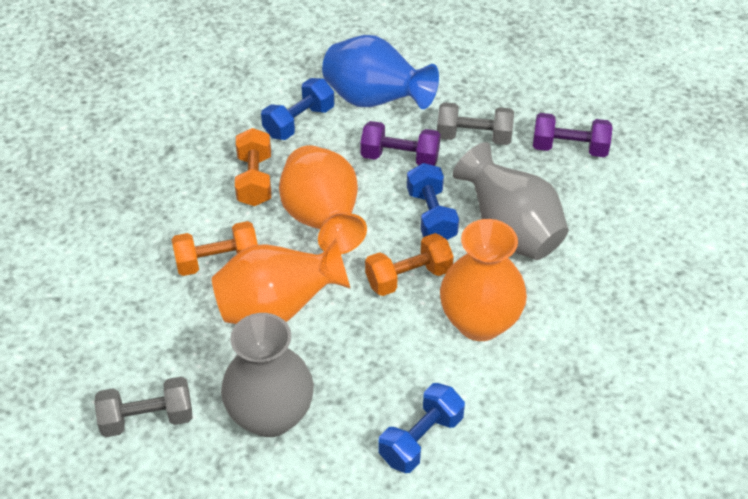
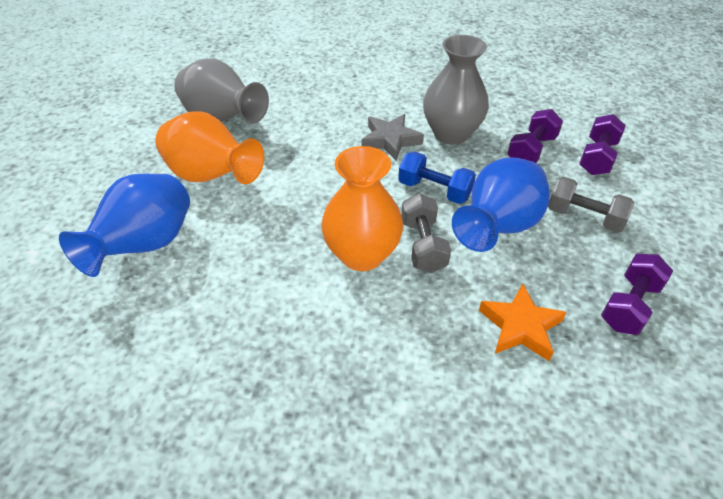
blue dumbbell: [261,78,334,140] [378,383,465,473] [407,163,459,240] = 3 -> [398,151,476,204] = 1
blue vase: [322,35,439,109] = 1 -> [59,173,190,277] [452,158,550,252] = 2
grey star: none = 0 -> [362,114,424,161] = 1
orange dumbbell: [171,221,258,276] [235,128,271,206] [365,233,454,296] = 3 -> none = 0
orange star: none = 0 -> [479,283,567,361] = 1
orange vase: [212,239,351,324] [279,145,367,254] [440,219,527,341] = 3 -> [155,111,264,184] [321,146,403,271] = 2
purple dumbbell: [360,121,440,166] [533,113,613,157] = 2 -> [507,109,563,163] [579,114,626,175] [601,254,673,335] = 3

